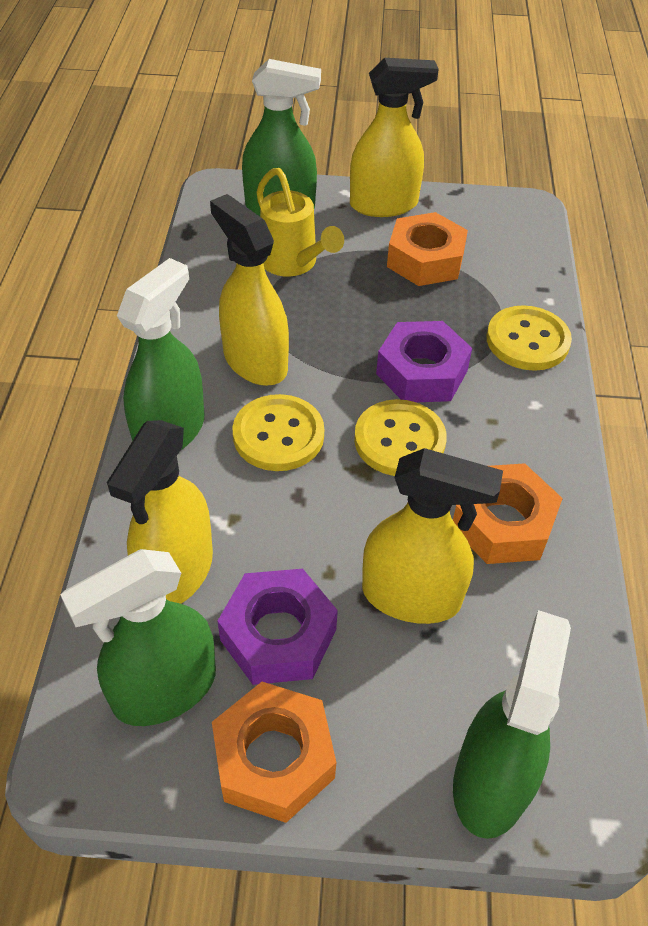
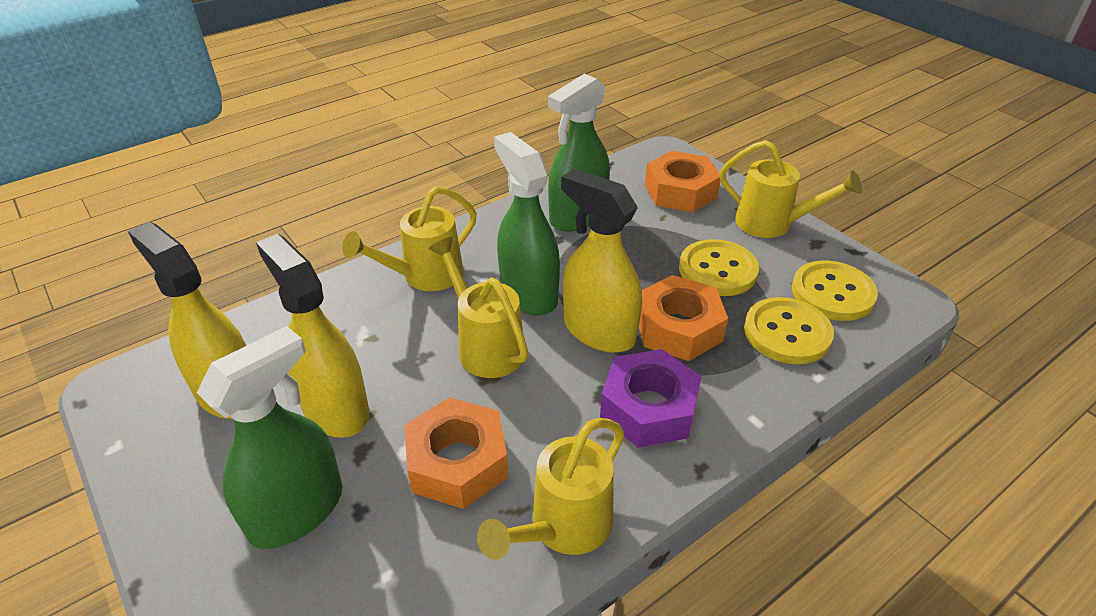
green spray bottle: [60,549,216,726] [117,258,204,451] [242,59,321,216] [453,610,571,839] = 4 -> [197,326,342,549] [494,132,560,315] [548,74,610,231] = 3
purple nut: [218,569,338,685] [376,321,472,402] = 2 -> [600,349,702,448] = 1
yellow spray bottle: [107,420,213,604] [210,194,289,386] [350,58,439,217] [362,448,503,624] = 4 -> [128,222,246,419] [256,234,369,438] [561,169,642,353] = 3
yellow watering can: [257,168,344,276] = 1 -> [342,186,477,291] [428,237,528,378] [477,418,624,560] [719,140,862,238] = 4

